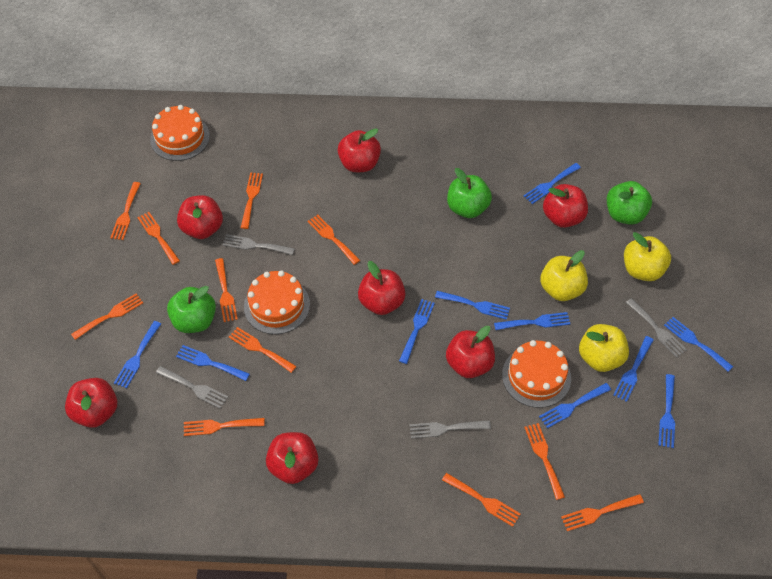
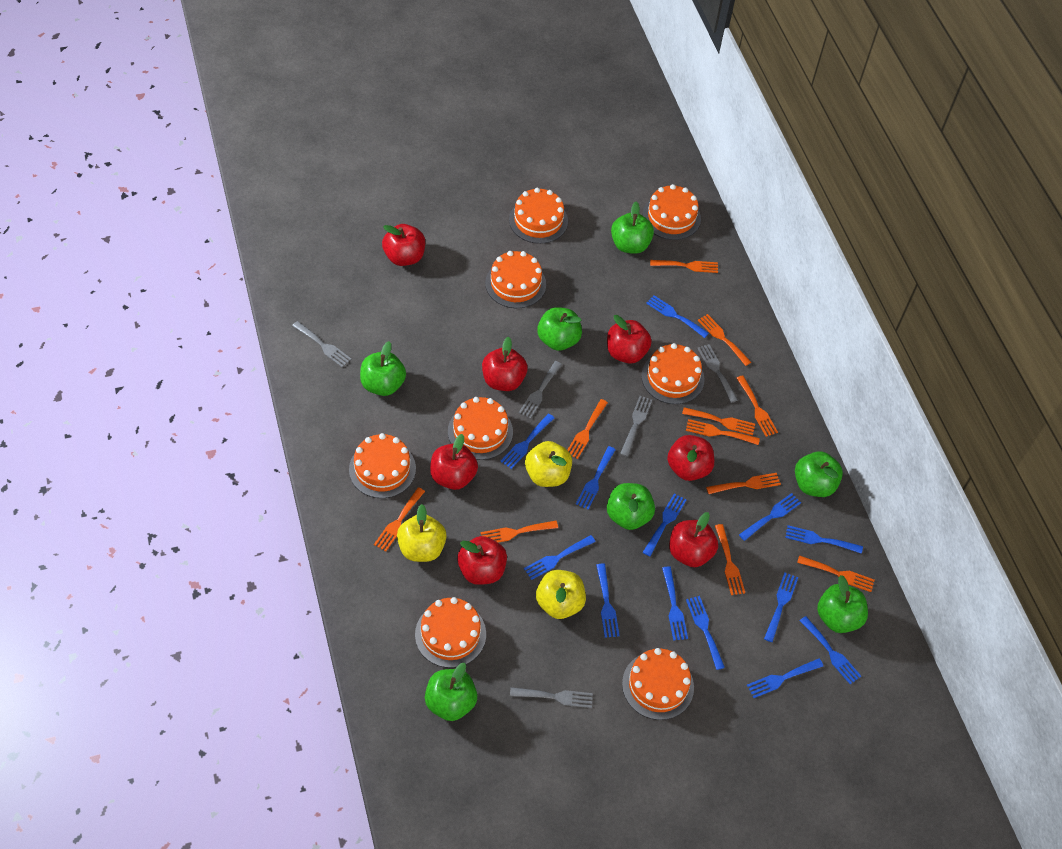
blue fork: [114,321,161,388] [176,345,250,381] [399,299,435,364] [435,291,510,320] [494,312,570,330] [524,163,581,204] [539,383,611,428] [613,336,654,402] [658,374,675,448] [664,317,733,371] = 10 -> [500,414,554,469] [524,535,596,580] [576,446,616,510] [596,563,620,638] [643,494,686,556] [646,295,709,338] [662,566,688,641] [686,596,725,670] [739,493,801,541] [747,659,823,698] [764,573,798,642] [785,525,863,554] [800,616,861,684] = 13
green apple: [167,286,216,333] [447,168,492,218] [607,181,652,225] = 3 -> [360,341,406,396] [425,663,477,721] [537,307,582,351] [607,483,655,530] [611,202,654,254] [795,451,843,497] [817,575,868,633] = 7
grey fork: [156,366,228,409] [222,234,295,255] [409,420,491,439] [626,298,687,358] = 4 -> [292,321,351,367] [510,687,593,708] [519,361,562,419] [620,396,652,457] [697,344,738,403] = 5
orange cake: [150,105,210,161] [244,270,310,334] [502,340,571,408] = 3 -> [349,433,416,498] [415,597,486,668] [448,397,513,460] [485,251,546,308] [509,188,568,244] [622,648,694,720] [641,343,705,404] [642,184,701,240] = 8

